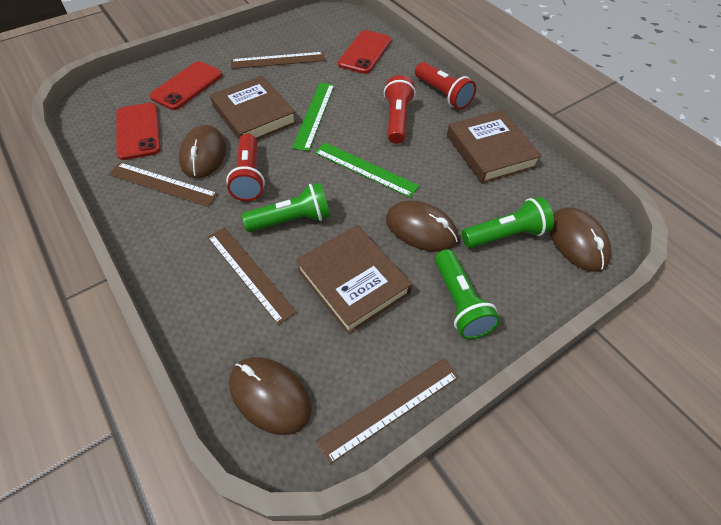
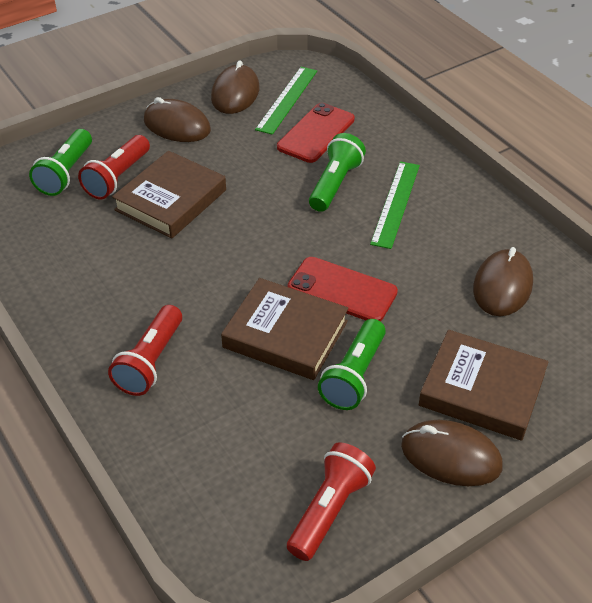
brown ruler: [109,163,218,207] [207,227,297,325] [231,52,325,69] [316,358,459,464] = 4 -> none = 0
red phone: [117,103,160,160] [149,61,222,110] [338,30,391,74] = 3 -> [277,103,355,163] [287,257,398,321] = 2

